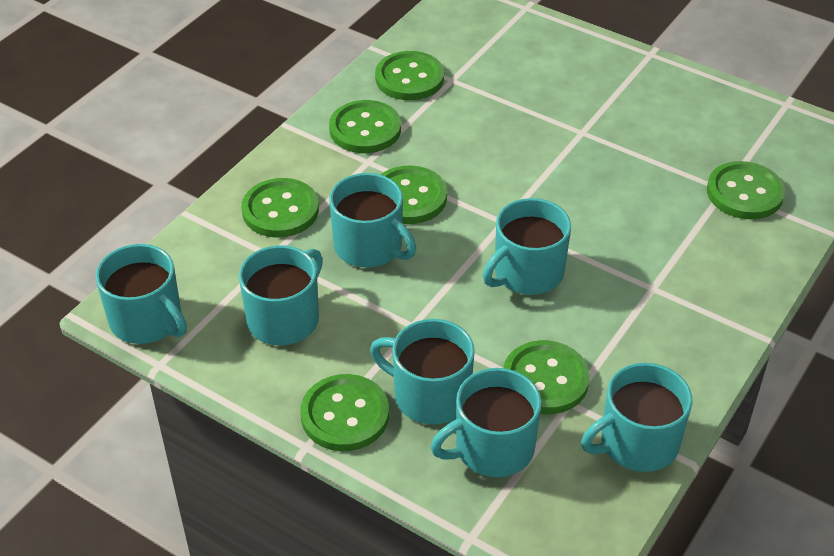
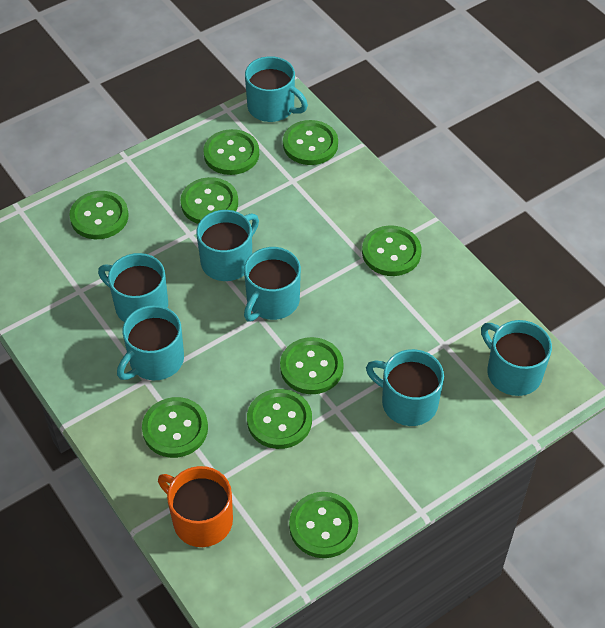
green button: [241,178,319,238] [300,374,389,451] [329,100,401,153] [375,51,444,100] [381,166,447,224] [503,340,590,414] [707,161,785,219] = 7 -> [69,191,128,239] [142,397,208,458] [180,177,238,224] [203,129,259,175] [247,389,312,449] [280,337,344,394] [283,120,338,165] [289,492,358,558] [362,225,421,276] = 9
orange mug: none = 0 -> [158,466,233,547] = 1

